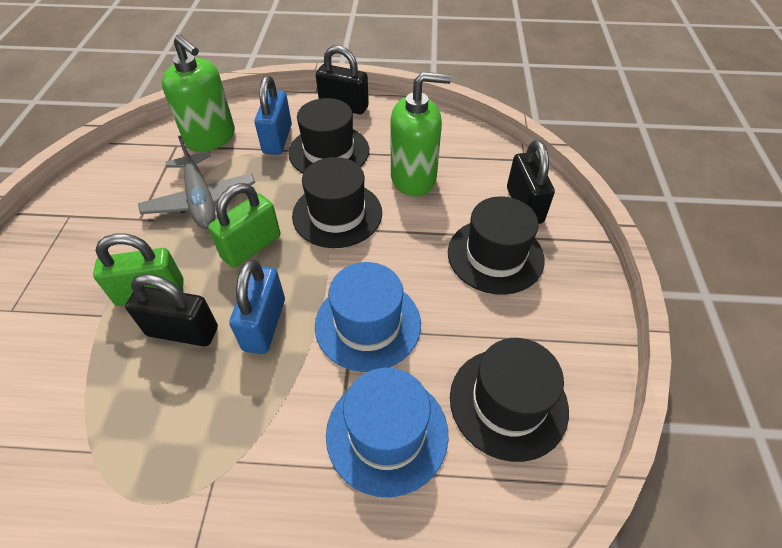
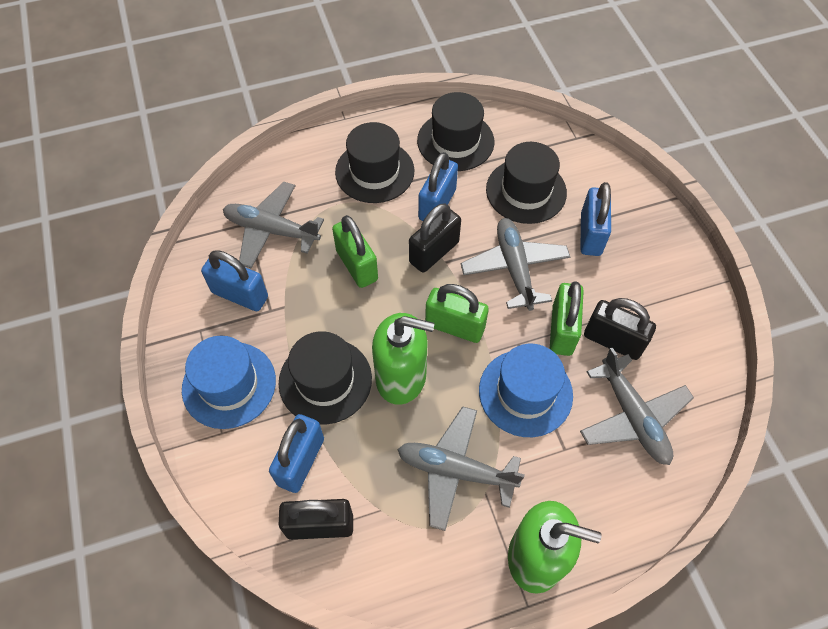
blue padlock: [229,259,285,354] [255,75,292,155] = 2 -> [201,250,268,311] [269,414,324,493] [418,152,458,221] [580,182,611,256] = 4
green padlock: [93,234,184,306] [208,183,280,268] = 2 -> [332,215,378,288] [425,284,489,343] [550,281,584,356] = 3
grey plane: [138,135,255,229] = 1 -> [223,182,324,268] [397,406,525,531] [461,218,570,311] [580,347,694,465] = 4

